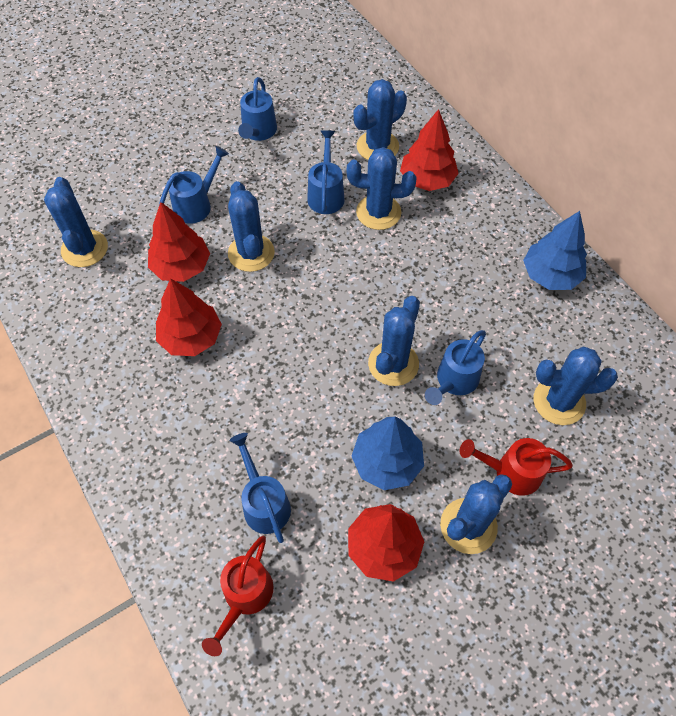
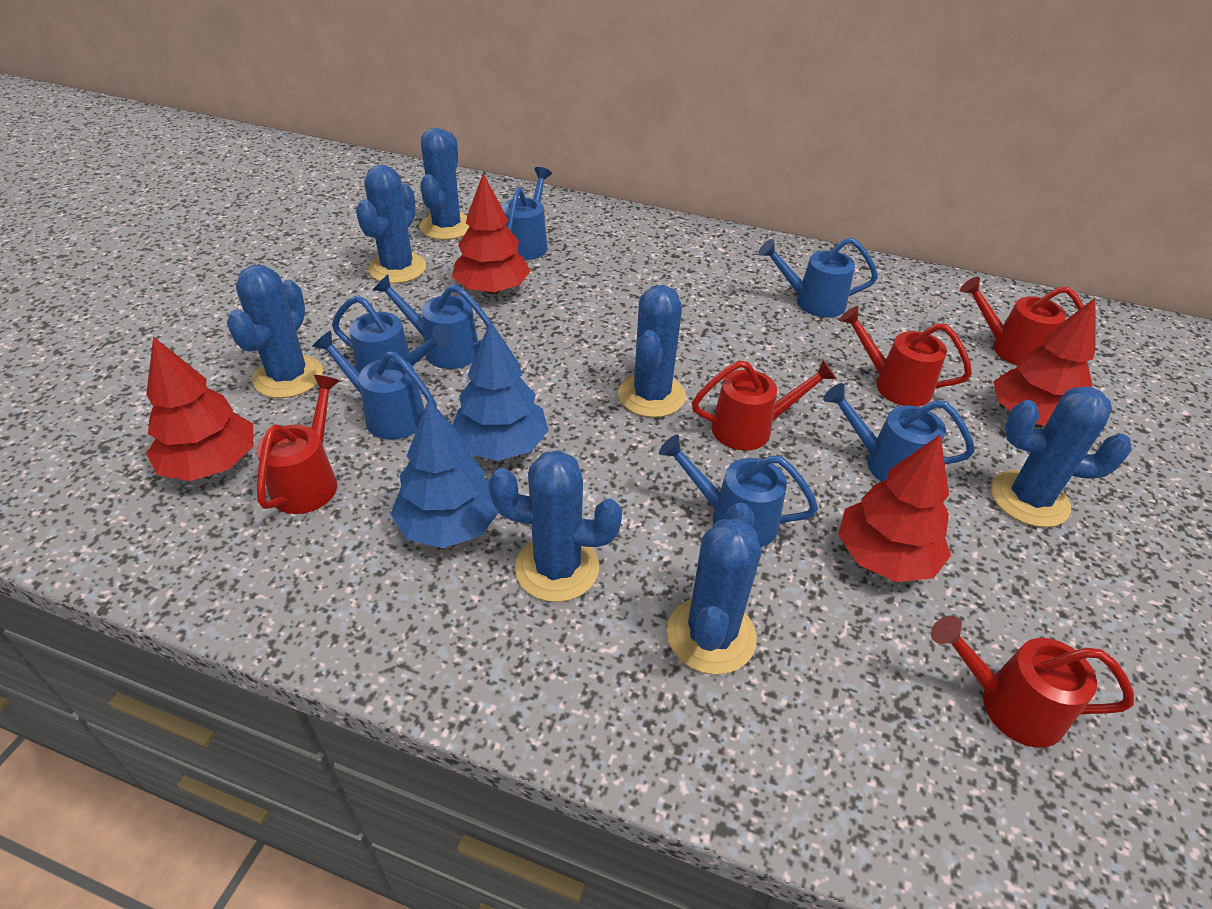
blue watering can: [159,146,229,224] [230,433,291,543] [238,77,277,141] [307,130,345,214] [425,330,486,405] = 5 -> [312,331,437,439] [332,295,452,373] [373,274,490,369] [502,167,552,260] [659,435,818,547] [758,238,878,317] [823,383,974,482] = 7
red watering can: [202,536,274,656] [460,438,573,496] = 2 -> [257,375,340,514] [692,359,837,450] [839,306,972,407] [931,615,1134,748] [960,277,1084,365] = 5

